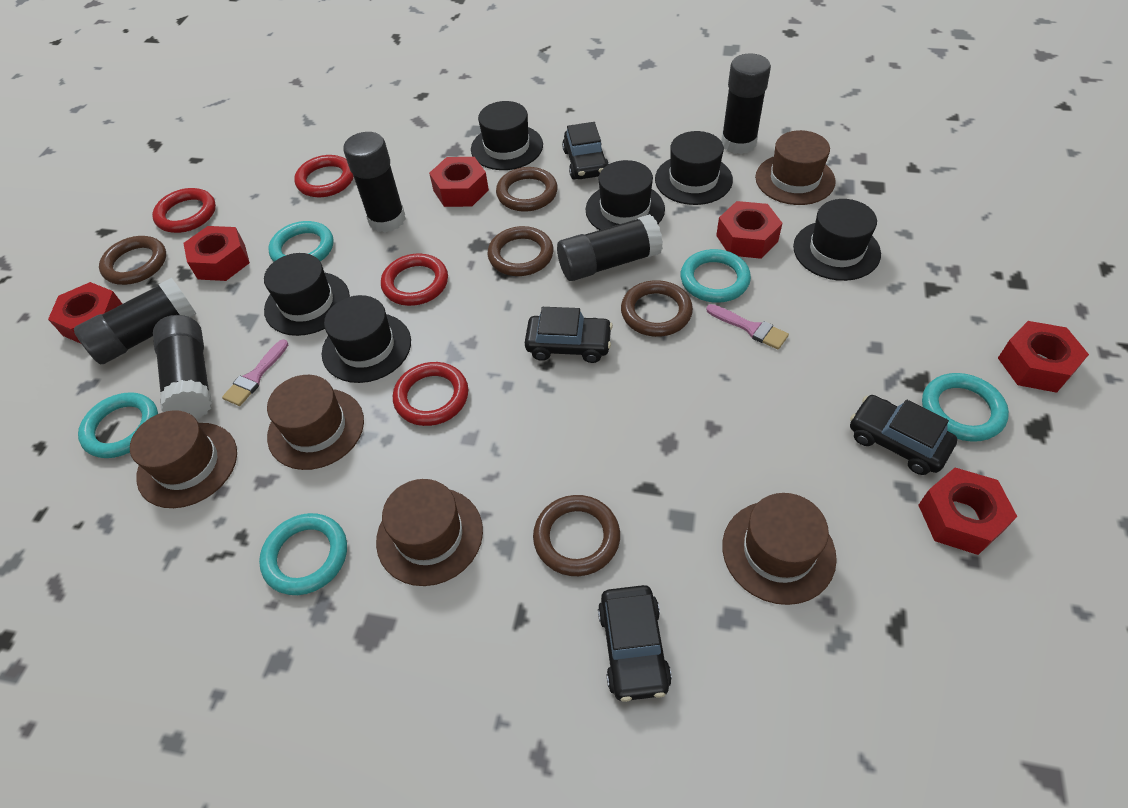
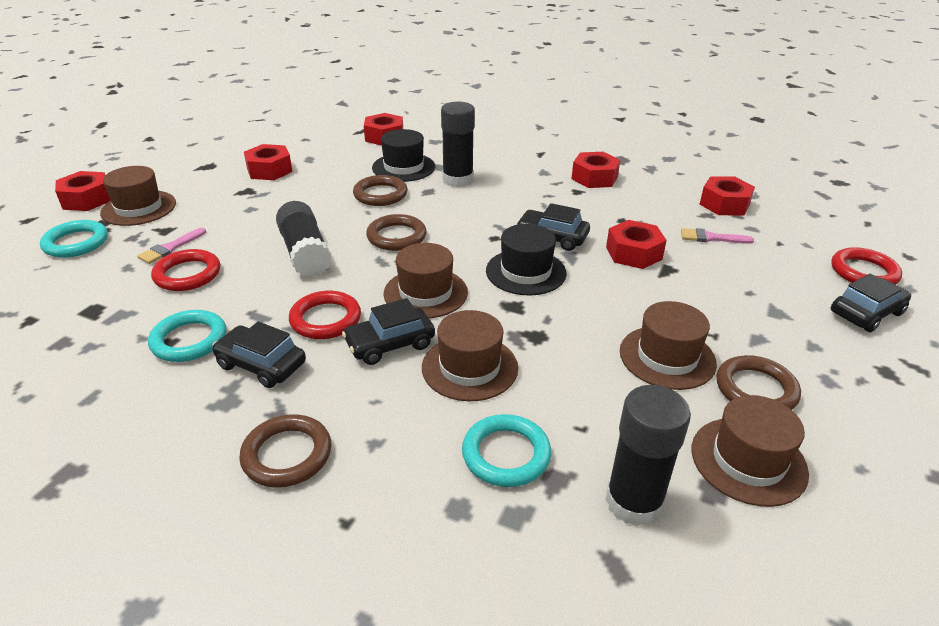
black glue stick: [74,278,196,364] [153,315,212,419] [343,132,406,233] [557,214,663,281] [721,53,771,154] = 5 -> [276,201,331,277] [441,102,475,187] [605,385,691,526] = 3
black hat: [264,253,350,336] [322,295,411,383] [471,101,543,170] [586,160,665,230] [655,131,733,205] [793,199,881,281] = 6 -> [372,129,435,182] [486,224,567,295] = 2
brown ring: [99,236,166,285] [488,226,554,276] [496,167,558,212] [533,495,620,576] [621,280,693,337] = 5 -> [239,414,331,487] [353,175,408,206] [366,214,427,251] [717,355,801,410] = 4
red ring: [152,188,216,233] [294,155,354,197] [381,253,448,306] [393,362,468,426] = 4 -> [151,249,220,291] [289,291,361,339] [831,247,902,285] = 3
turquoise ring: [78,392,158,458] [259,513,347,595] [268,221,333,262] [681,249,751,303] [922,373,1009,442] = 5 -> [40,220,108,258] [148,310,226,362] [462,414,551,487] = 3

